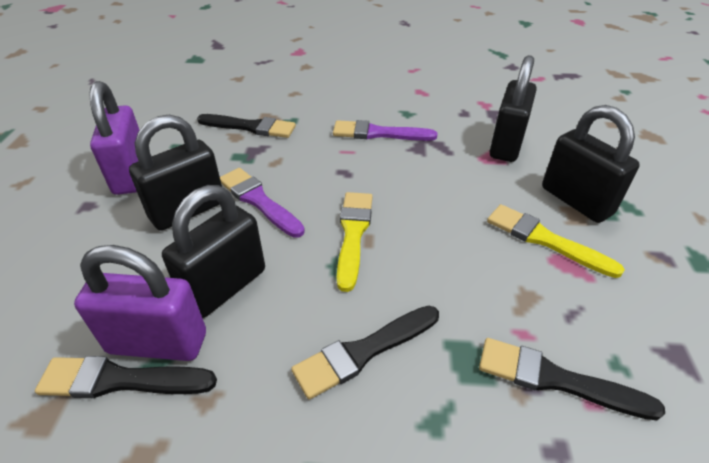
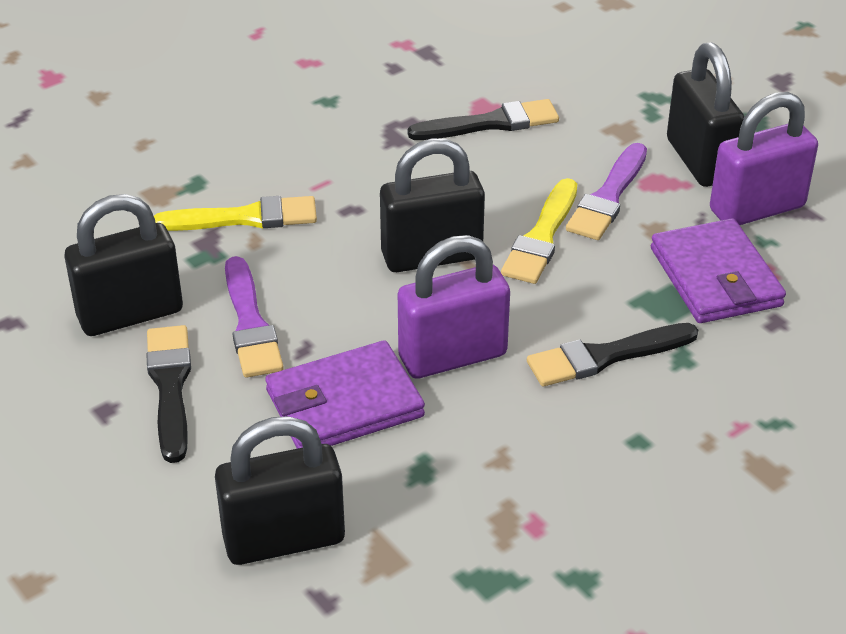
black brush: [35,356,217,398] [197,114,296,138] [291,306,439,400] [479,338,665,420] = 4 -> [146,325,191,463] [408,99,559,140] [527,323,698,387] = 3
purple wallet: none = 0 -> [265,340,425,449] [651,218,786,323] = 2

